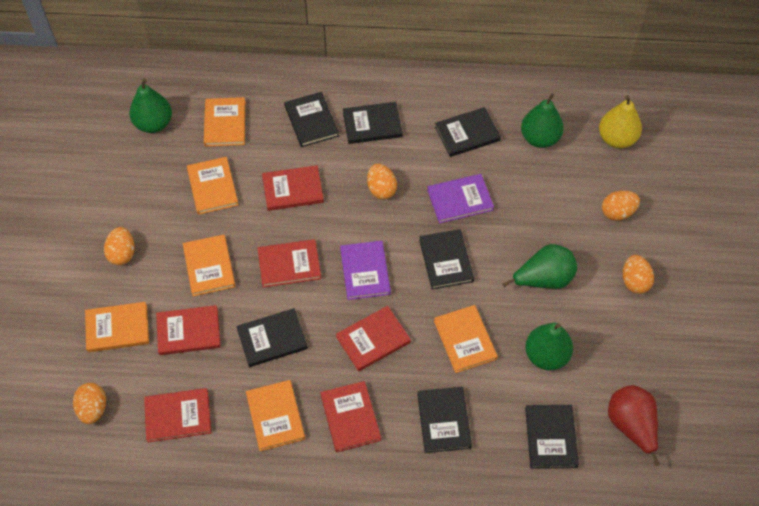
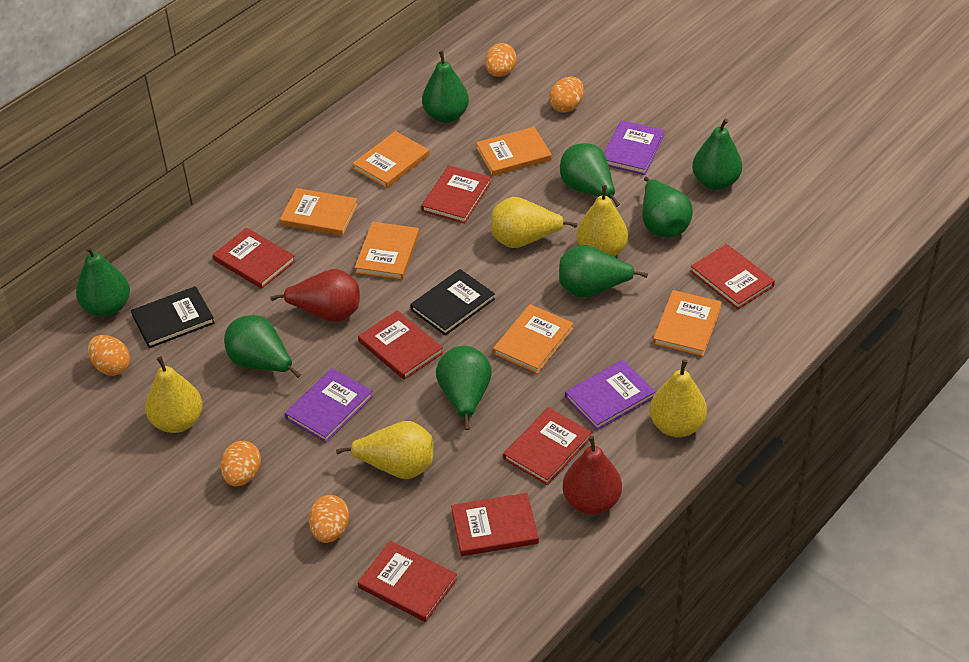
black book: [236,308,308,367] [284,92,339,147] [343,102,402,144] [417,387,472,453] [419,229,474,290] [435,107,501,157] [525,405,579,469] = 7 -> [131,286,215,348] [410,269,495,336] = 2
green pear: [129,79,172,133] [502,244,577,289] [521,93,564,148] [525,323,573,371] = 4 -> [76,246,130,317] [224,315,301,378] [422,51,469,123] [436,346,492,430] [559,245,648,298] [560,143,620,207] [642,177,693,238] [692,118,742,190] = 8
purple book: [340,241,391,300] [427,174,494,223] = 2 -> [285,368,373,443] [565,360,656,430] [604,120,665,175] = 3
red book: [144,388,211,442] [156,305,221,355] [258,239,321,288] [262,165,324,211] [320,381,381,452] [336,306,411,371] = 6 -> [212,228,295,289] [358,310,443,380] [358,541,457,622] [421,165,491,224] [451,493,539,556] [503,407,592,485] [690,244,775,309] = 7
red pear: [608,385,660,466] = 1 -> [270,269,360,322] [563,436,622,515] = 2
yellow pear: [599,96,642,148] = 1 -> [145,356,203,433] [336,421,433,479] [492,197,577,248] [576,185,628,257] [650,359,707,437] = 5

